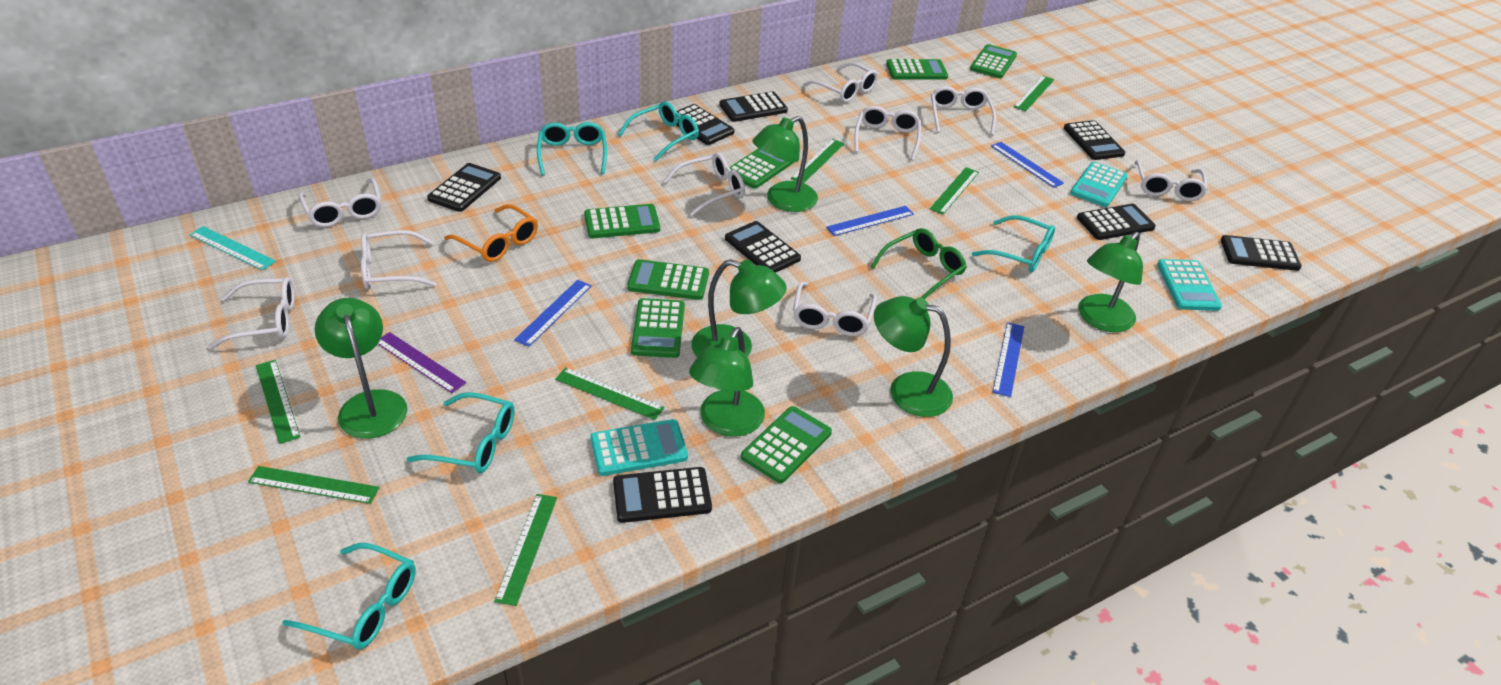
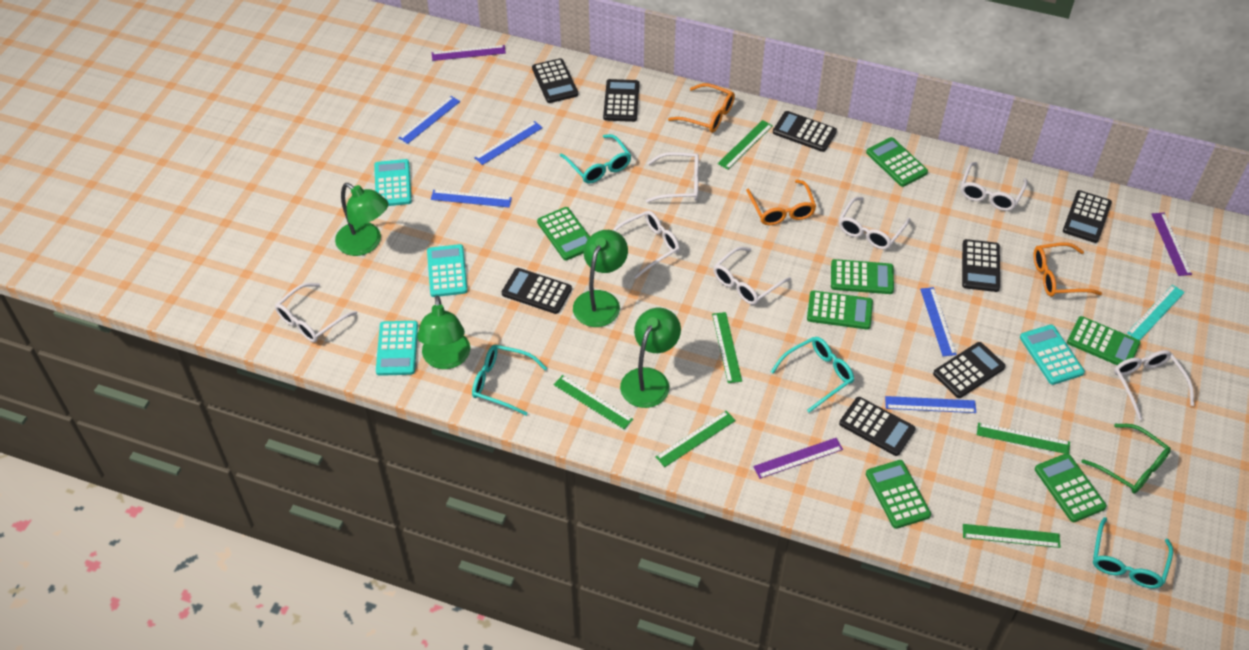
blue ruler: [514,280,592,347] [826,206,914,236] [991,142,1064,188] [993,322,1024,397] = 4 -> [399,96,460,144] [431,190,512,207] [475,121,543,165] [885,396,976,413] [920,287,957,356] = 5
green lamp: [315,298,407,439] [689,327,765,437] [691,259,786,357] [752,116,818,212] [874,296,953,417] [1079,232,1143,332] = 6 -> [335,183,388,256] [417,296,470,369] [573,230,628,327] [620,308,681,408] = 4
green ruler: [248,466,380,504] [256,360,300,444] [494,494,557,606] [555,367,664,420] [791,139,845,183] [930,167,979,215] [1014,75,1054,111] = 7 -> [553,375,633,429] [656,411,736,467] [712,312,742,383] [718,120,773,170] [963,524,1061,548] [977,423,1070,454] = 6
orange glasses: [444,204,538,262] = 1 -> [668,83,735,133] [746,180,816,225] [1033,243,1102,297] = 3
purple ruler: [378,332,466,393] = 1 -> [432,45,506,61] [753,438,843,479] [1152,213,1192,276] = 3
turquoise calculator: [590,419,688,476] [1070,162,1128,207] [1157,259,1222,311] = 3 -> [374,159,412,206] [376,321,418,376] [427,244,468,297] [1020,325,1085,385] = 4
turquoise glasses: [282,543,416,649] [407,392,515,473] [537,122,607,175] [618,101,699,161] [972,215,1055,272] = 5 -> [472,345,547,415] [560,134,631,184] [771,337,854,413] [1093,517,1173,588] = 4
white glasses: [208,277,295,349] [298,178,381,227] [361,230,437,289] [663,153,745,216] [793,282,877,336] [803,62,878,103] [855,106,921,161] [931,86,996,135] [1135,160,1208,201] = 9 -> [275,283,357,342] [613,211,680,278] [646,152,699,203] [713,247,791,305] [838,197,911,250] [960,162,1028,211] [1114,350,1194,420] = 7

